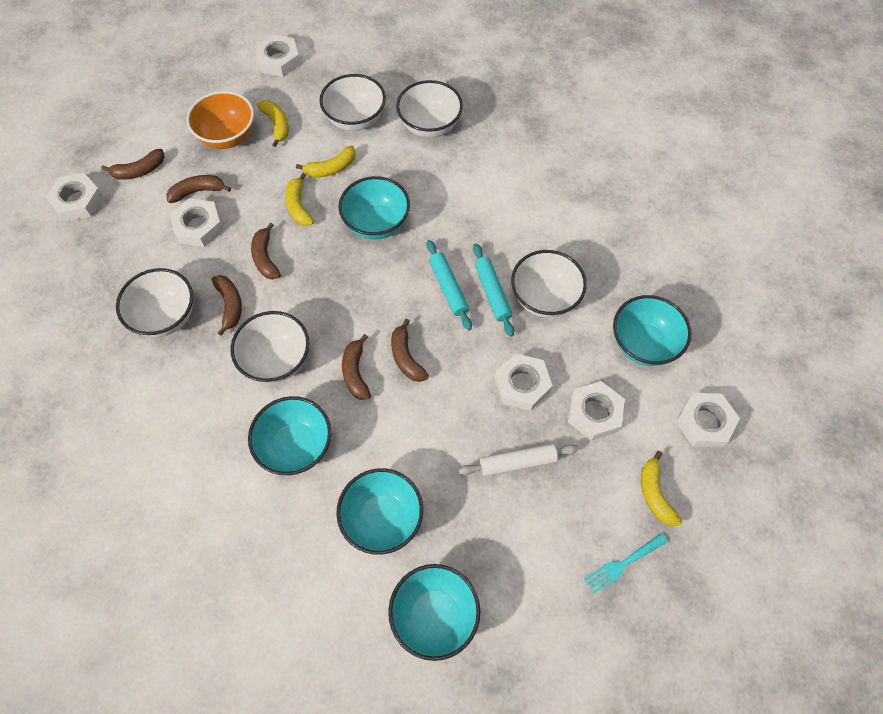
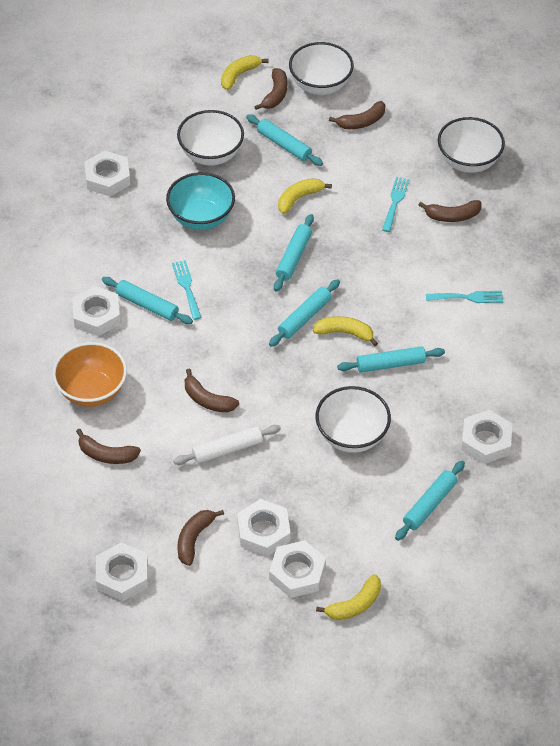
turquoise bowl: [248,396,331,475] [336,468,423,555] [339,176,410,240] [388,564,480,661] [613,295,692,366] = 5 -> [166,172,235,230] = 1
turquoise fork: [584,533,667,594] = 1 -> [172,260,202,320] [382,177,409,232] [426,291,503,303] = 3
turquoise rolling pin: [426,240,472,330] [473,244,514,337] = 2 -> [102,277,193,324] [246,114,323,166] [269,279,340,347] [274,214,314,291] [337,346,445,373] [395,461,465,541] = 6
white bowl: [116,268,193,337] [230,311,309,383] [320,74,386,131] [396,80,463,138] [511,250,587,318] = 5 -> [177,110,244,166] [289,42,354,95] [315,386,391,453] [438,117,505,173] = 4

